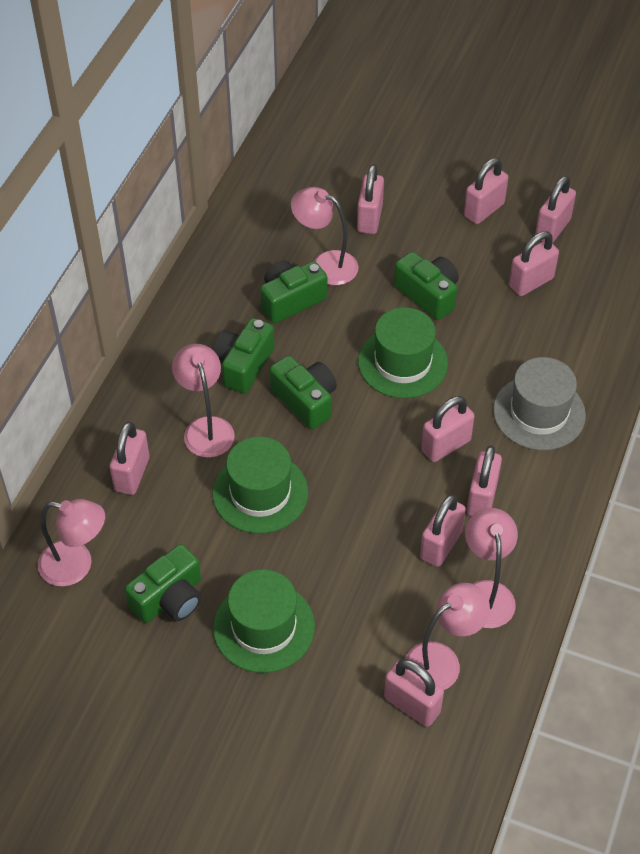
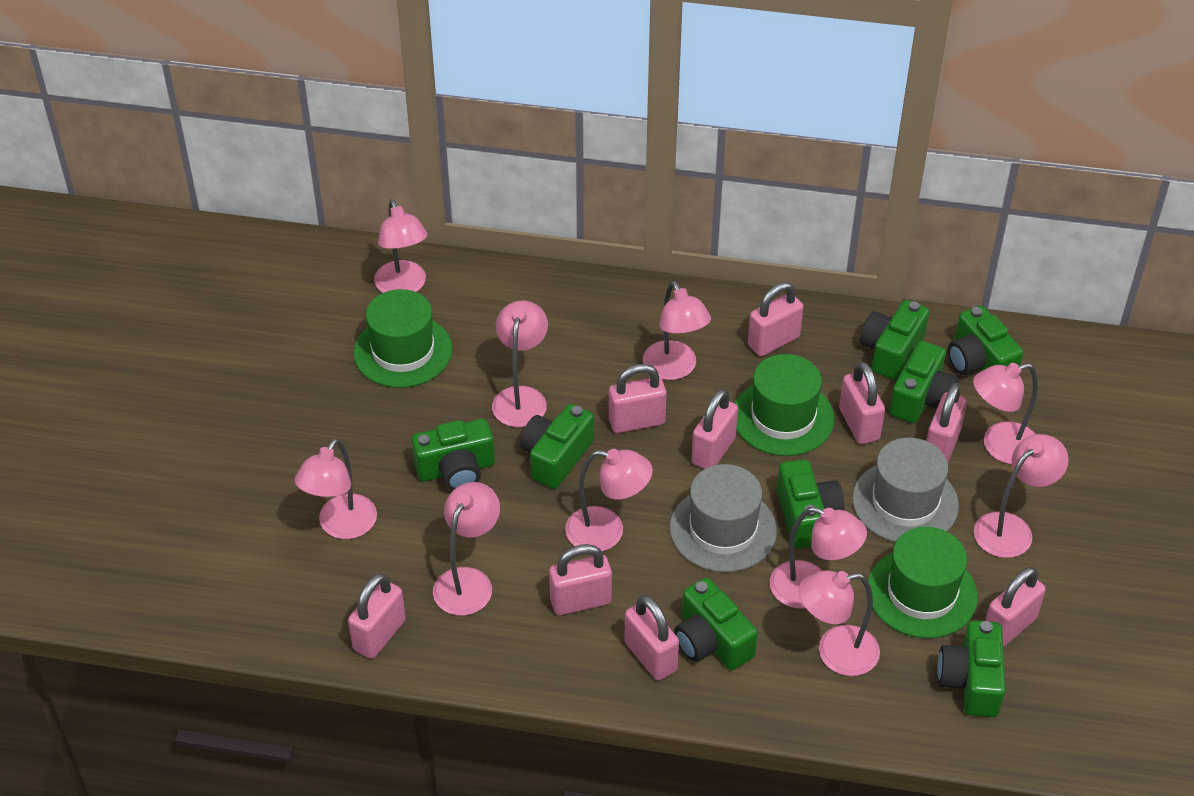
green camera: [125,544,201,623] [212,318,275,393] [260,260,327,323] [270,355,337,429] [394,252,459,320] = 5 -> [411,419,495,491] [520,404,594,489] [674,578,758,670] [777,459,845,548] [860,300,929,380] [889,341,959,423] [937,620,1005,717] [948,306,1023,375] = 8
grey hat: [493,357,586,450] = 1 -> [670,464,777,572] [852,438,959,542] = 2
pink lamp: [38,499,105,586] [172,344,235,458] [291,187,359,285] [405,583,490,690] [465,508,518,628] = 5 -> [295,438,377,539] [374,199,428,293] [433,482,500,615] [492,301,548,427] [565,449,653,552] [643,281,711,380] [770,507,867,609] [799,570,880,676] [973,363,1038,464] [974,434,1068,558] = 10

